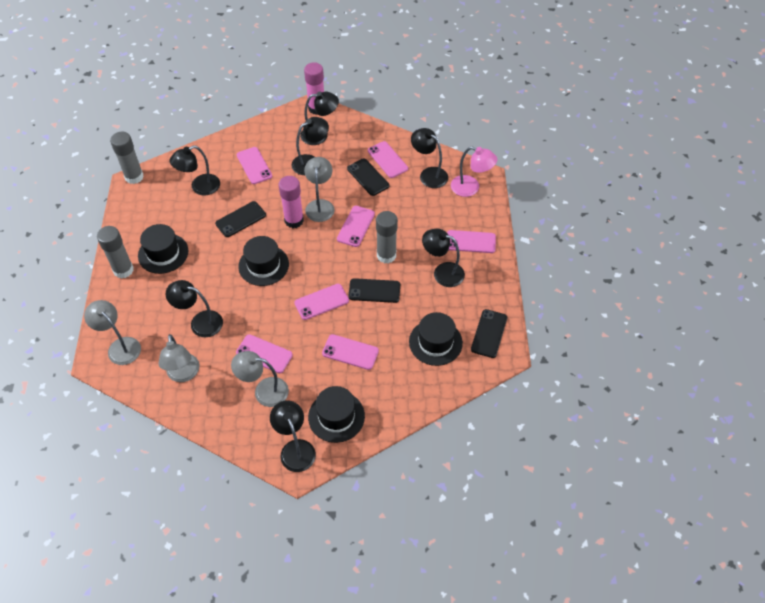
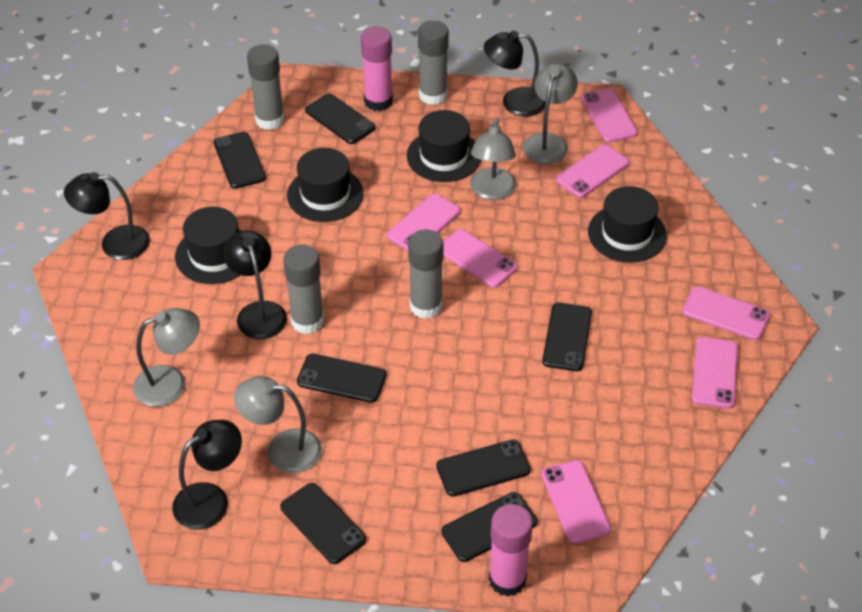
black lamp: [166,280,223,337] [169,145,220,196] [270,400,316,472] [292,117,329,175] [300,91,339,145] [411,128,448,188] [422,228,465,287] = 7 -> [64,172,150,260] [172,420,242,530] [223,230,287,339] [484,31,546,117] = 4
black phone: [215,201,266,237] [347,158,389,196] [348,278,400,303] [471,309,507,358] = 4 -> [214,132,266,189] [280,483,366,564] [297,354,386,403] [305,94,375,144] [436,439,531,497] [441,492,538,562] [542,303,592,371] = 7
grey glue stick: [97,226,134,279] [110,132,144,184] [376,211,398,264] = 3 -> [247,44,284,130] [283,245,324,334] [408,229,444,319] [418,20,449,105] = 4
pink lamp: [451,147,497,197] = 1 -> none = 0

